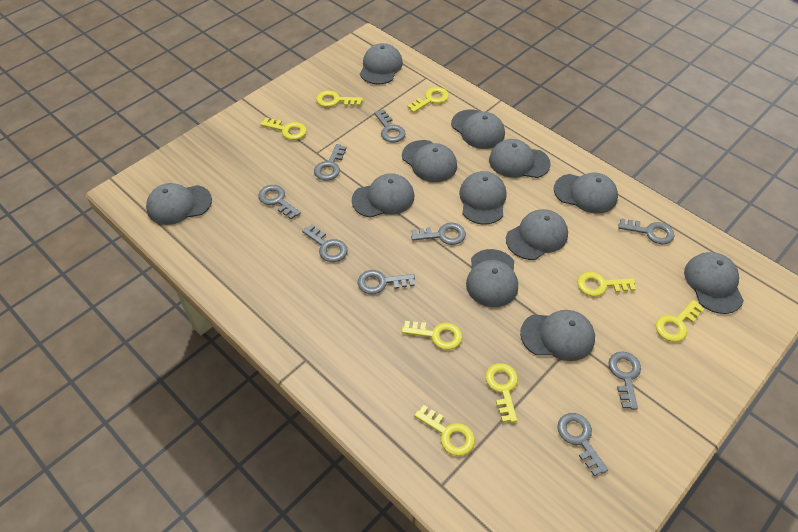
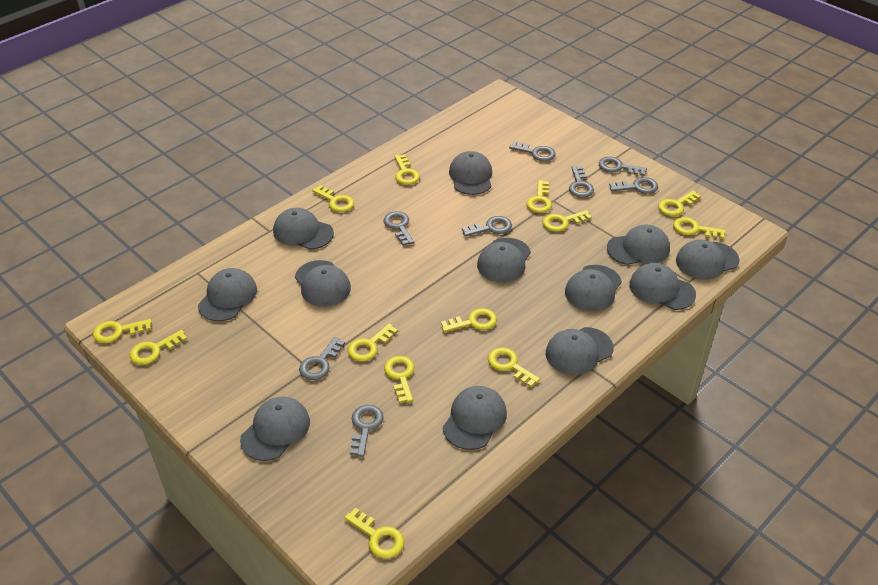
grey key: [258,185,301,219] [302,224,348,262] [314,144,347,181] [358,270,415,294] [374,110,406,143] [411,223,466,245] [558,413,608,476] [608,352,641,410] [618,218,675,244] = 9 -> [299,337,345,380] [350,405,384,457] [383,211,414,246] [462,216,512,237] [509,141,556,161] [569,166,594,198] [599,157,647,176] [609,177,658,194] = 8
yellow key: [260,117,307,140] [316,91,363,107] [402,321,462,350] [407,87,449,113] [414,405,475,456] [485,363,518,423] [577,272,636,297] [656,300,704,342] = 8 -> [93,319,152,343] [130,330,187,365] [312,185,354,212] [344,507,404,559] [348,323,398,362] [384,356,415,403] [394,154,420,185] [441,308,497,332] [488,347,540,387] [527,180,552,213] [543,210,592,232] [658,190,701,216] [673,217,726,239] = 13

